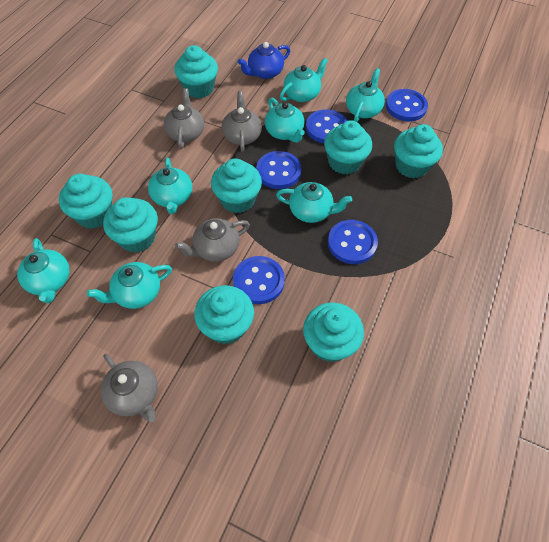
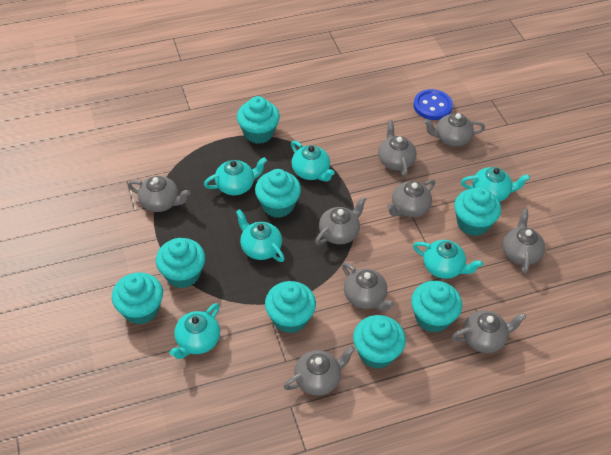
blue button: [233,256,285,304] [256,151,301,189] [306,109,347,143] [328,220,378,264] [386,89,428,121] = 5 -> [413,89,453,120] = 1
blue teapot: [238,42,290,79] = 1 -> none = 0
grey teapot: [101,354,158,422] [164,88,204,149] [175,218,250,262] [222,91,262,152] = 4 -> [128,176,190,212] [284,346,355,396] [315,196,366,245] [342,262,394,312] [378,120,417,177] [387,179,435,217] [424,113,485,147] [451,310,526,353] [502,209,545,274] = 9
turquoise teapot: [17,238,70,303] [87,262,172,309] [148,158,192,214] [265,98,305,143] [276,182,352,223] [280,58,328,102] [346,68,385,122] = 7 -> [170,303,220,359] [204,157,267,195] [236,209,285,262] [291,141,335,182] [413,240,483,279] [461,167,530,202] = 6

